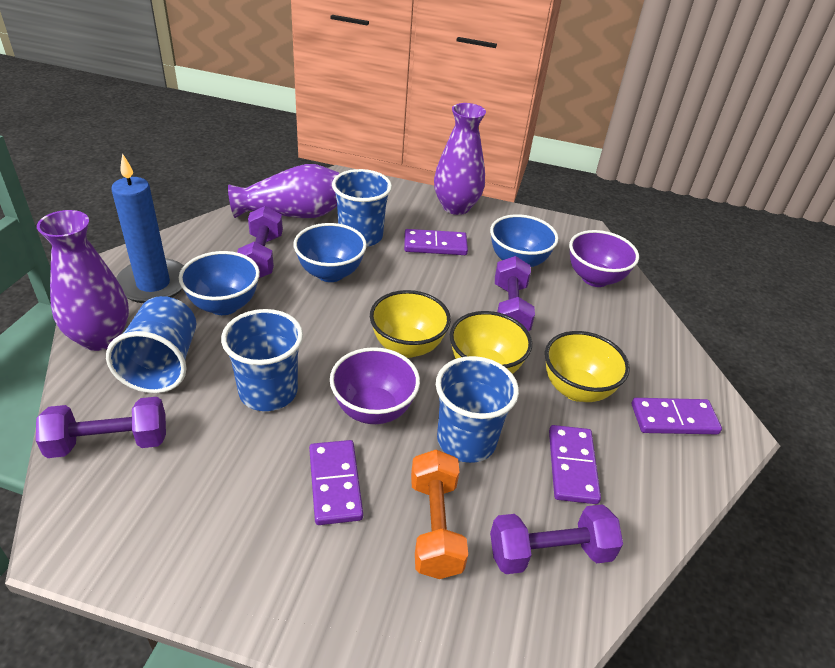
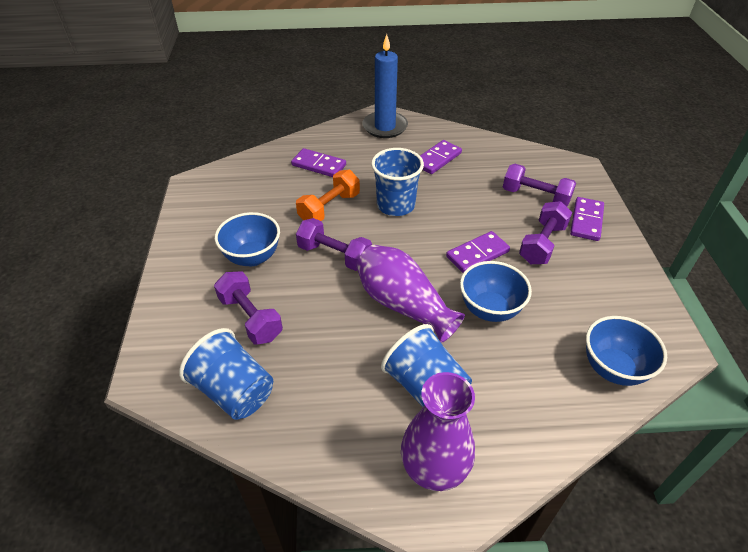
blue cup: [106,296,196,393] [221,309,303,411] [332,169,392,247] [436,356,519,463] = 4 -> [179,328,273,420] [371,148,424,216] [381,324,472,407] = 3
purple bowl: [330,347,420,424] [569,230,639,287] = 2 -> none = 0
purple vase: [37,210,129,351] [228,164,339,218] [434,103,486,215] = 3 -> [356,245,465,343] [401,372,475,491] = 2
yellow bowl: [370,290,451,358] [450,311,532,374] [545,331,630,402] = 3 -> none = 0

